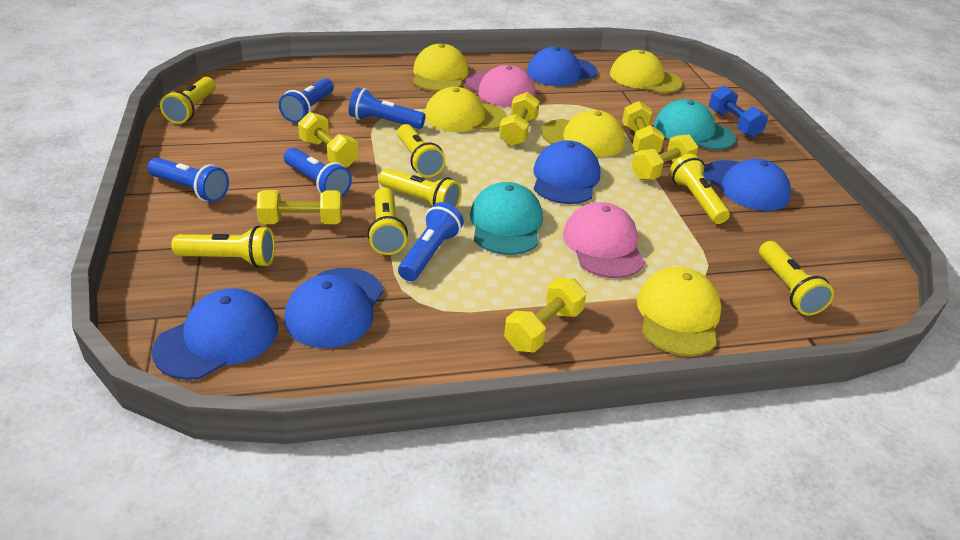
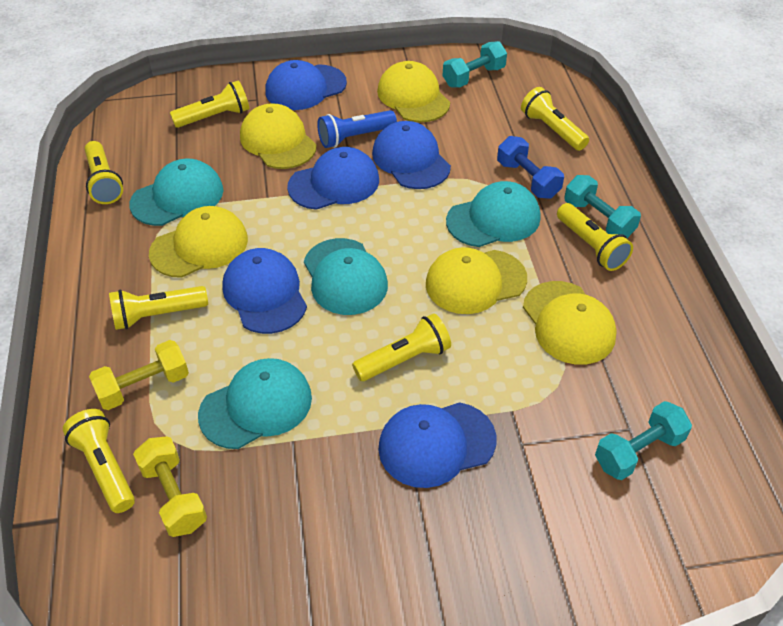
blue flashlight: [147,158,229,202] [279,78,334,123] [284,148,352,197] [349,87,425,129] [398,202,464,281] = 5 -> [317,110,397,148] = 1
pink cap: [465,65,536,107] [563,202,645,278] = 2 -> none = 0
turquoise cap: [470,182,543,255] [654,99,736,150] = 2 -> [129,159,223,226] [198,358,312,449] [304,238,388,315] [446,181,540,247] = 4
turquoise dumbbell: none = 0 -> [443,41,507,87] [564,175,641,238] [595,401,692,480] = 3
yellow dumbbell: [256,190,342,224] [298,112,358,168] [499,92,540,146] [504,278,586,353] [622,101,665,153] [631,134,698,180] = 6 -> [89,340,189,410] [133,436,207,537] = 2

